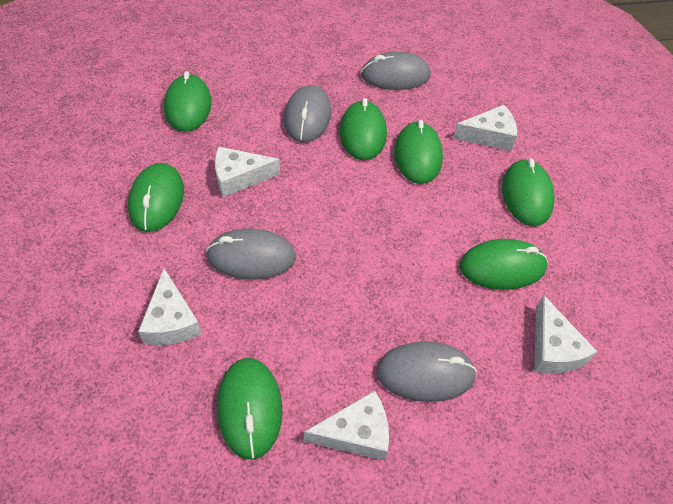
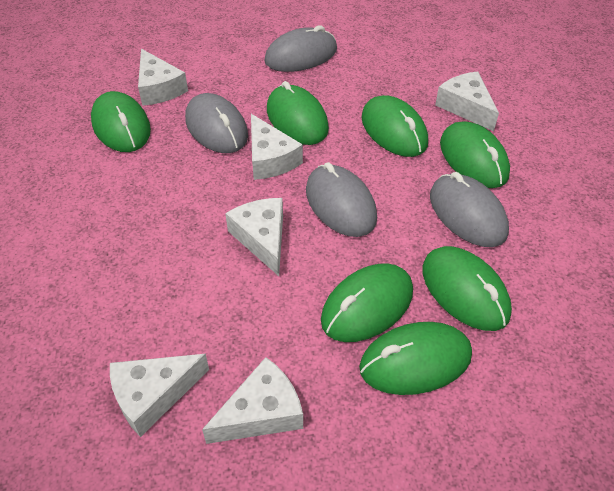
white cheese: [138,268,202,345] [215,146,280,197] [304,390,389,461] [453,105,517,151] [534,295,597,373] = 5 -> [110,354,209,437] [138,49,188,106] [202,357,303,444] [225,198,283,276] [251,114,303,180] [435,71,499,131] = 6

